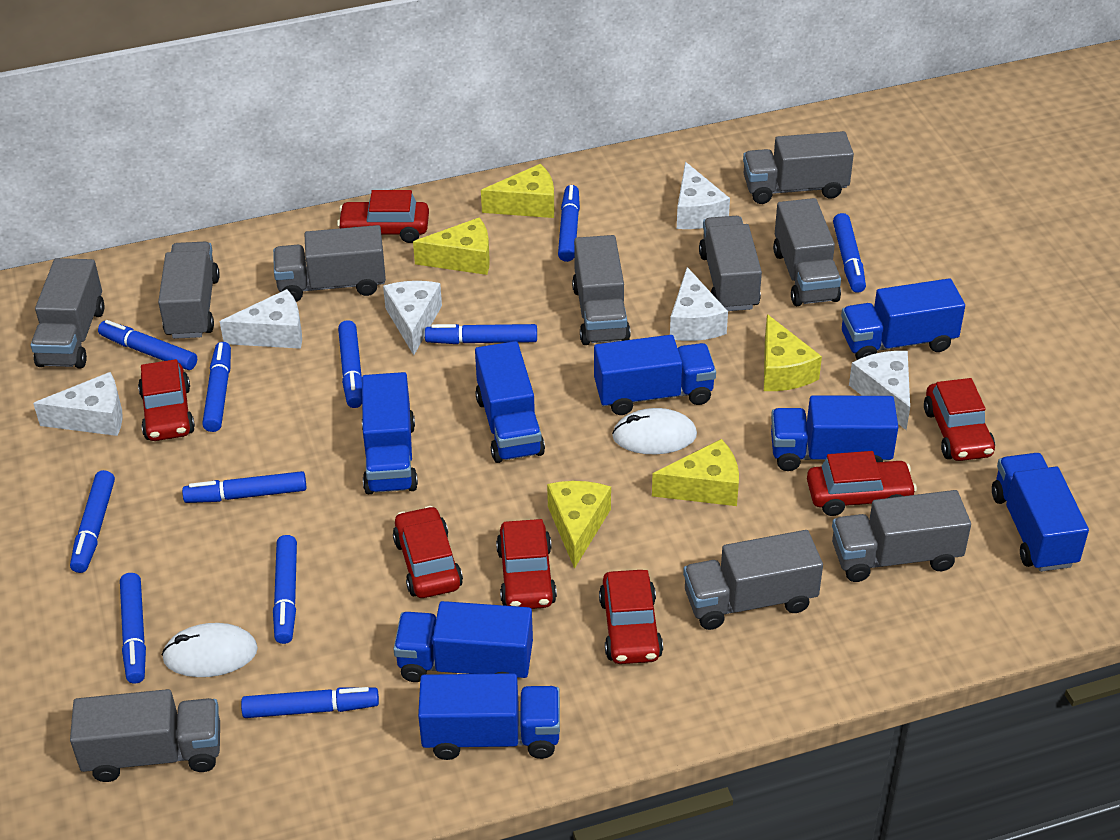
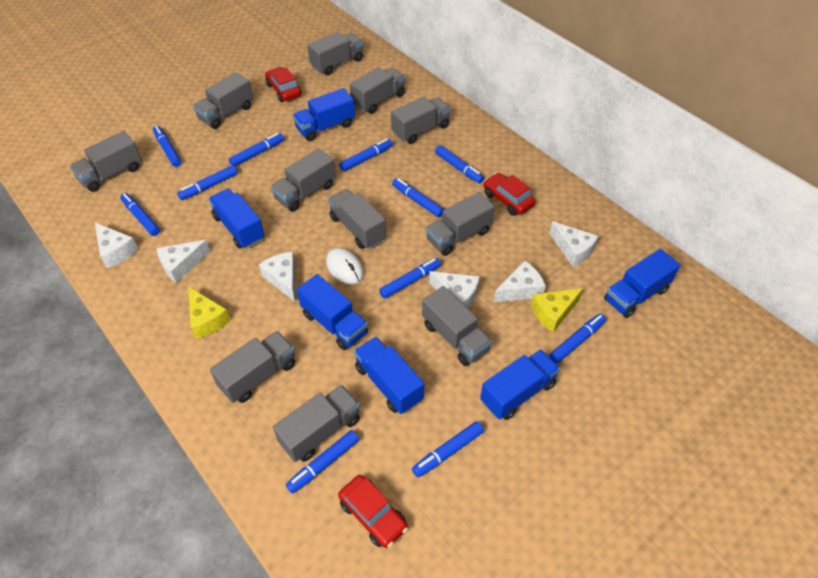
blue truck: [362,372,418,494] [393,601,533,682] [418,673,560,760] [475,341,545,463] [594,335,716,415] [771,395,898,471] [841,279,965,360] [992,453,1089,572] = 8 -> [209,189,264,248] [293,88,355,141] [297,274,368,350] [354,337,424,414] [480,349,560,420] [604,249,680,318] = 6
grey truck: [31,258,105,369] [70,689,220,782] [158,242,220,339] [273,225,386,302] [572,235,631,345] [683,530,823,630] [699,216,762,311] [743,131,854,204] [773,198,841,306] [832,490,971,582] = 10 -> [70,131,142,192] [193,72,253,129] [210,331,295,403] [271,148,336,212] [273,385,360,462] [307,32,363,75] [328,189,386,249] [350,67,405,114] [391,97,451,144] [422,286,492,366] [426,192,495,256] = 11
red car: [138,359,195,441] [337,190,429,243] [393,506,463,598] [496,519,557,609] [599,570,663,664] [807,451,917,516] [924,378,995,461] = 7 -> [265,67,302,102] [338,475,408,548] [483,173,535,216] = 3
white mouse: [162,623,258,677] [612,408,697,454] = 2 -> [326,248,364,284] = 1
yellow cheese: [413,217,490,275] [481,164,554,218] [547,481,611,569] [652,439,739,506] [764,314,822,391] = 5 -> [188,286,231,339] [531,288,583,332] = 2

